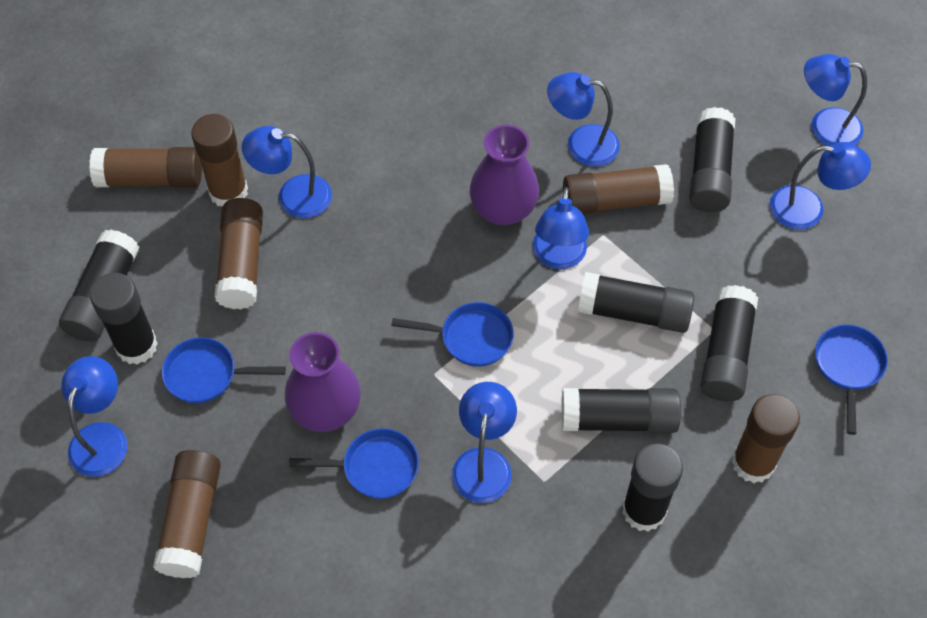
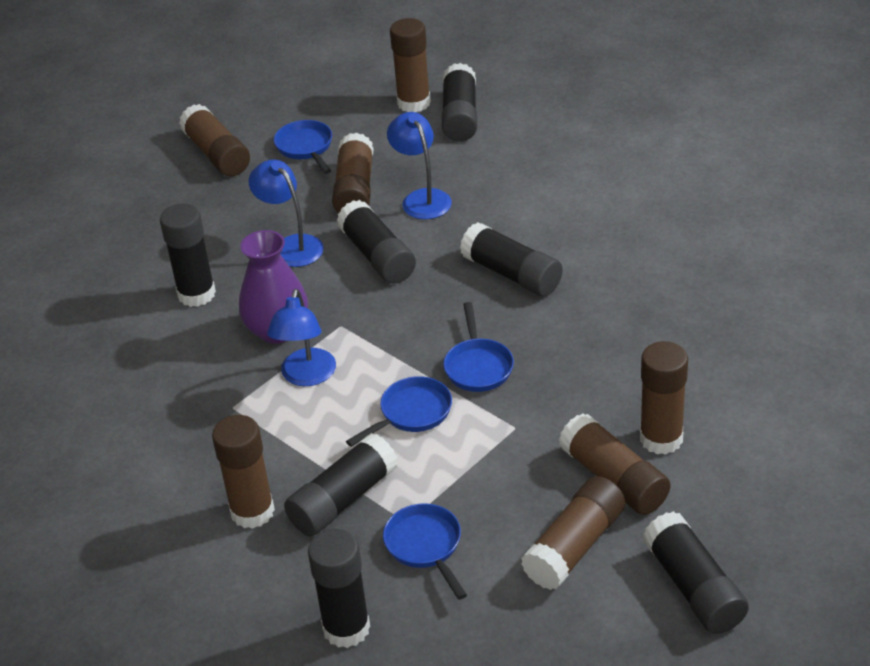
blue lamp: [61,356,127,477] [242,126,332,218] [452,382,517,503] [533,187,589,269] [547,72,620,166] [770,142,871,230] [804,54,867,146] = 7 -> [249,159,324,267] [267,289,336,386] [387,112,452,219] = 3
brown glue stick: [89,147,202,187] [153,450,221,578] [191,114,248,207] [215,198,263,309] [563,164,674,214] [731,394,800,483] = 6 -> [179,104,250,176] [212,415,275,529] [332,132,374,213] [390,18,431,112] [521,476,626,590] [559,413,671,515] [640,341,688,455] = 7
purple vase: [285,332,361,432] [470,125,539,226] = 2 -> [239,230,308,344] = 1

